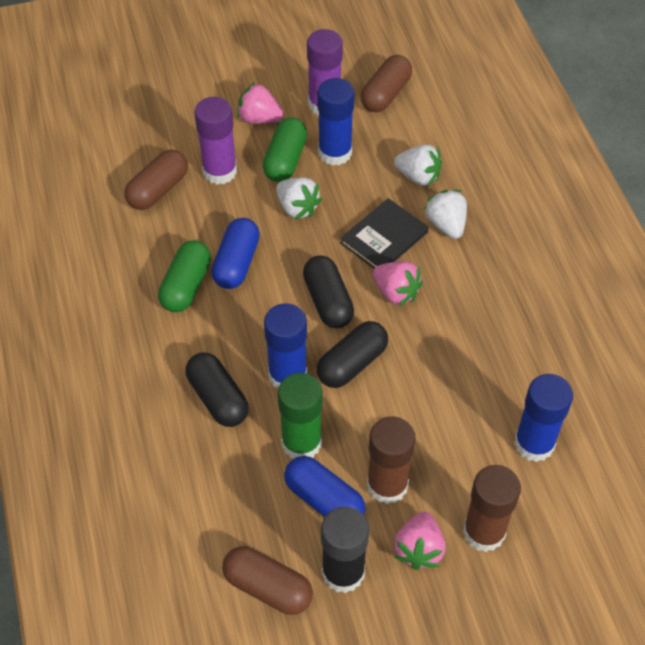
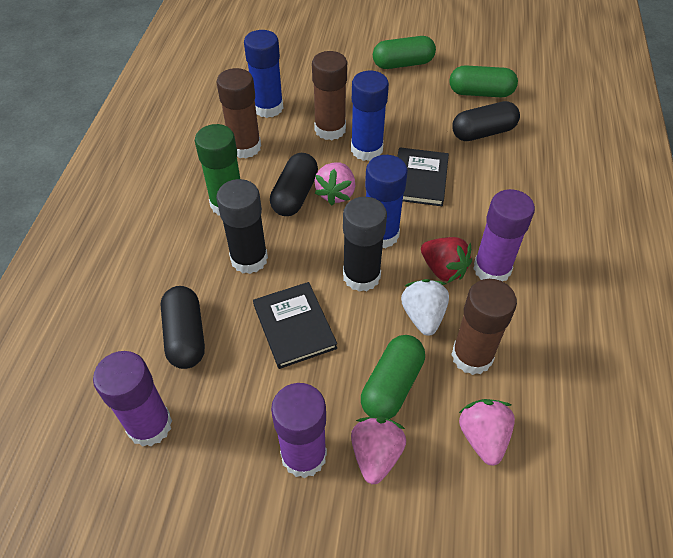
black book: [340,198,429,269] = 1 -> [253,282,337,369] [397,147,449,206] = 2
black glue stick: [321,507,369,593] = 1 -> [216,179,268,274] [343,197,387,292] = 2
blue capsule: [211,218,260,289] [284,456,365,517] = 2 -> none = 0
brown capsule: [124,149,188,210] [222,546,313,615] [361,55,412,112] = 3 -> none = 0
brown glue stick: [367,416,416,504] [463,465,521,552] = 2 -> [216,68,261,158] [312,51,347,140] [451,279,517,375] = 3
green capsule: [158,240,211,312] [263,117,307,182] = 2 -> [361,335,425,419] [373,36,436,69] [450,65,518,97] = 3
purple glue stick: [194,97,237,185] [307,29,343,115] = 2 -> [93,351,172,447] [271,383,327,478] [473,189,535,282] = 3
red strawberry: none = 0 -> [421,237,472,283] = 1
white strawberry: [276,177,322,220] [394,144,442,186] [424,190,467,239] = 3 -> [401,279,449,336] = 1

